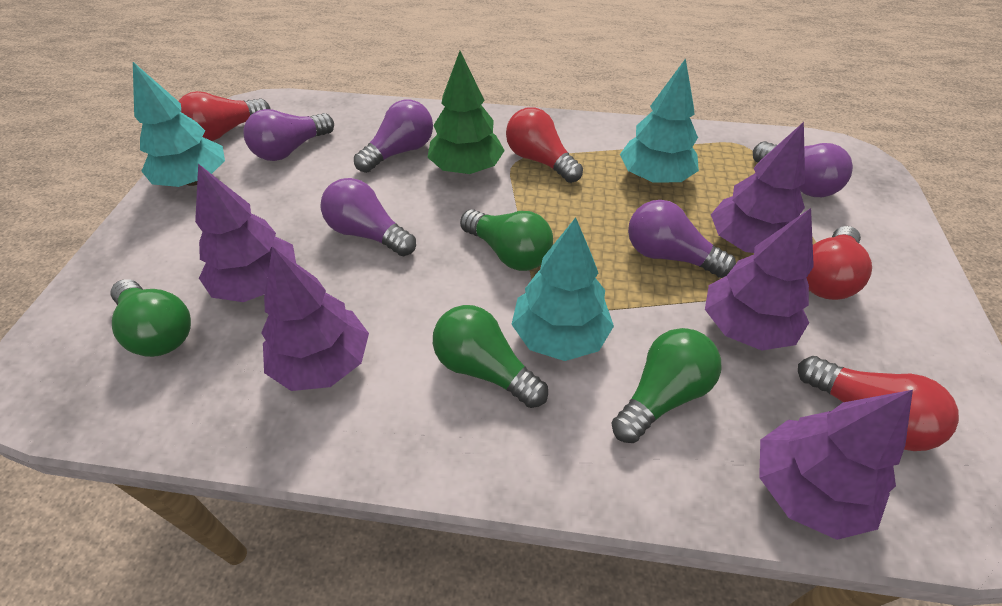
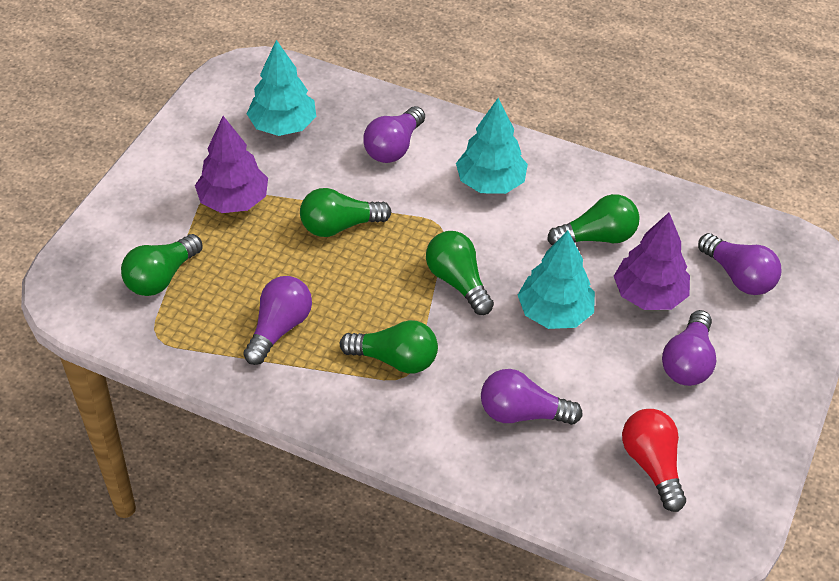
green light bulb: [110,279,191,357] [433,305,548,408] [460,209,553,271] [611,328,721,443] = 4 -> [121,234,203,296] [300,188,391,237] [339,320,438,373] [426,231,494,315] [547,194,640,245] = 5
green tree: [427,51,505,174] = 1 -> none = 0
purple tree: [195,164,296,302] [261,246,369,391] [705,208,814,350] [711,122,805,253] [759,390,913,540] = 5 -> [195,116,268,213] [614,213,690,310] = 2
red light bulb: [179,91,270,141] [506,107,583,183] [798,356,959,451] [807,226,872,300] = 4 -> [622,409,686,512] = 1

